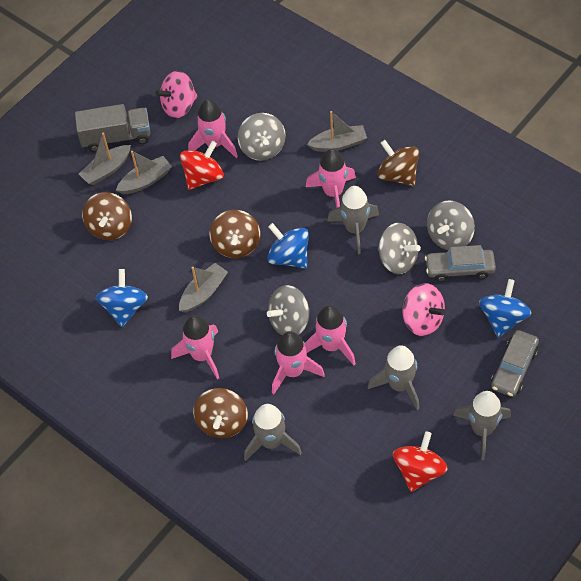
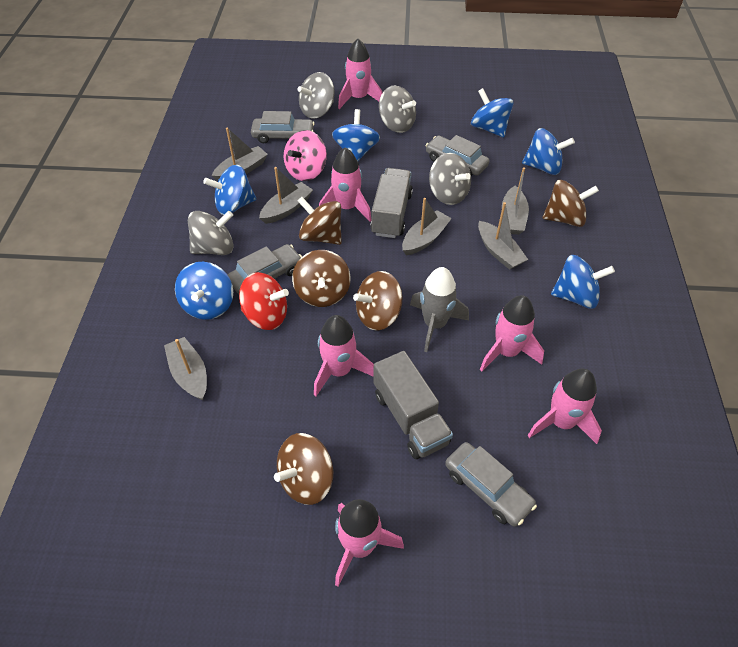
blue spinning top: [96,269,148,327] [267,223,309,269] [479,279,531,338] = 3 -> [175,262,233,320] [203,165,256,215] [332,109,380,161] [471,88,514,137] [522,128,575,175] [551,255,615,309] = 6
brown spinning top: [82,192,132,240] [193,388,248,438] [210,210,260,258] [377,140,419,186] = 4 -> [274,433,333,505] [292,250,351,307] [298,197,342,245] [353,271,402,330] [542,180,599,227] = 5
grey boat: [79,133,131,185] [116,151,172,194] [179,263,228,313] [307,111,367,152] = 4 -> [164,337,207,400] [212,127,268,181] [259,167,313,224] [402,198,452,255] [478,202,528,270] [502,167,529,235] = 6
grey car: [425,245,496,282] [491,330,539,397] = 2 -> [228,244,302,294] [251,111,315,143] [425,135,489,176] [445,442,537,527] = 4
grey rocket: [244,404,302,461] [327,186,379,254] [368,345,420,410] [453,391,511,460] = 4 -> [410,267,469,352] = 1
grey truck: [75,104,150,152] = 1 -> [370,168,413,238] [373,351,453,459] = 2
pink rocket: [171,315,219,379] [188,99,238,158] [272,331,325,394] [305,305,356,365] [306,149,356,208] = 5 -> [314,315,374,396] [319,147,371,222] [335,499,404,587] [338,39,382,109] [480,295,544,371] [528,368,602,444] = 6
pink spinning top: [155,71,198,118] [402,283,446,336] = 2 -> [284,130,327,181] = 1
red spinning top: [180,141,224,190] [393,431,448,492] = 2 -> [239,272,289,330] = 1

